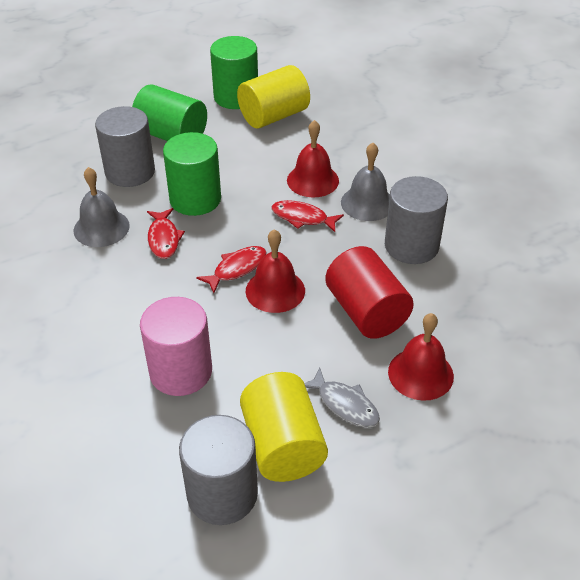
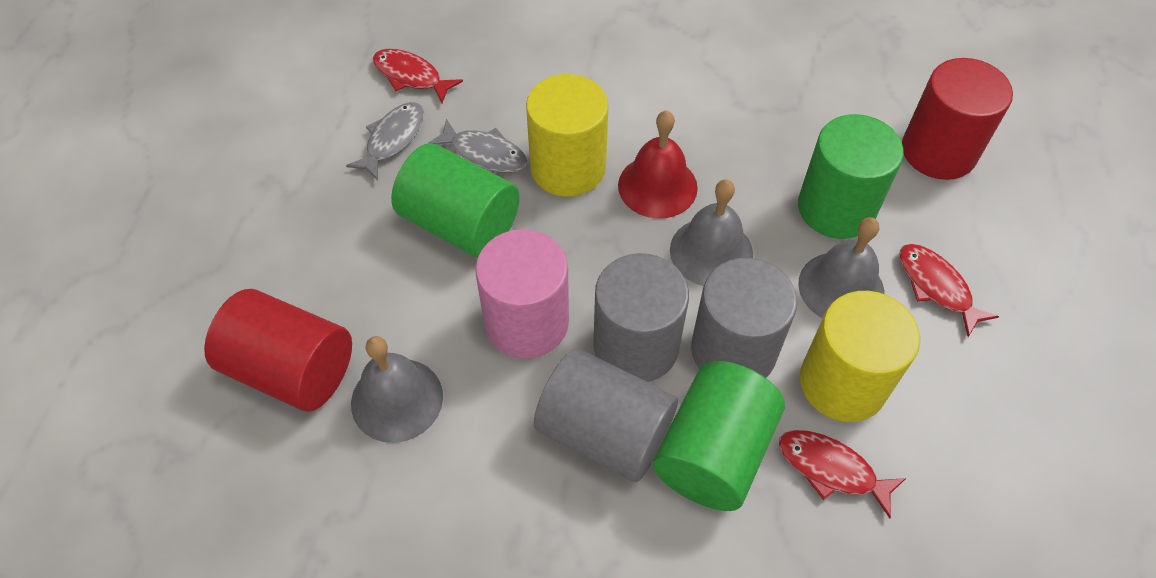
grey bell: [74,167,130,247] [341,143,390,221] = 2 -> [351,336,443,443] [670,179,753,286] [798,217,884,318] = 3
grey fish: [304,367,380,427] = 1 -> [346,102,424,181] [427,119,527,172] = 2
red bell: [246,229,305,313] [287,120,339,197] [388,313,454,401] = 3 -> [618,110,698,219] = 1
red cylinder: [325,246,414,339] = 1 -> [204,289,352,411] [902,58,1013,180] = 2

